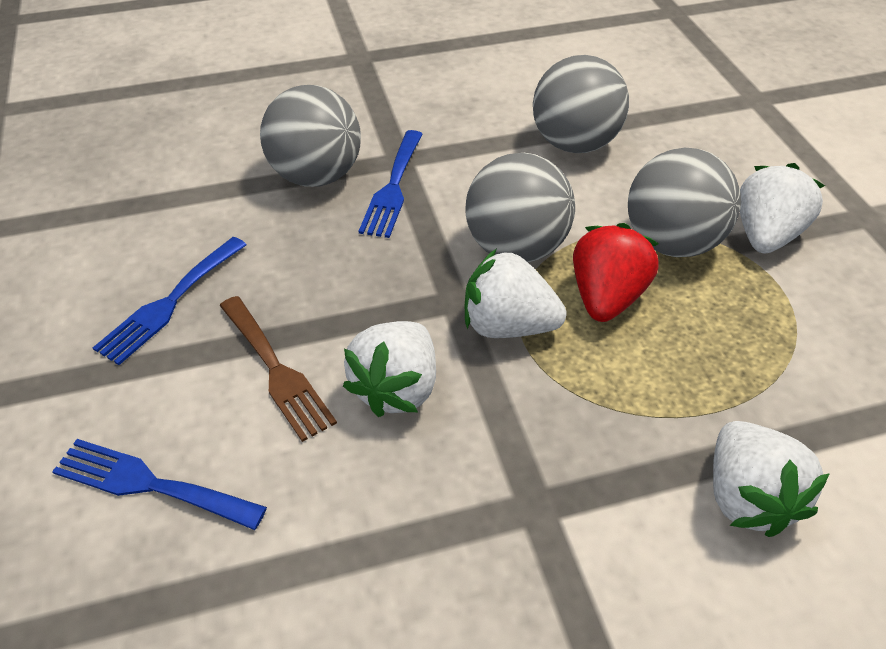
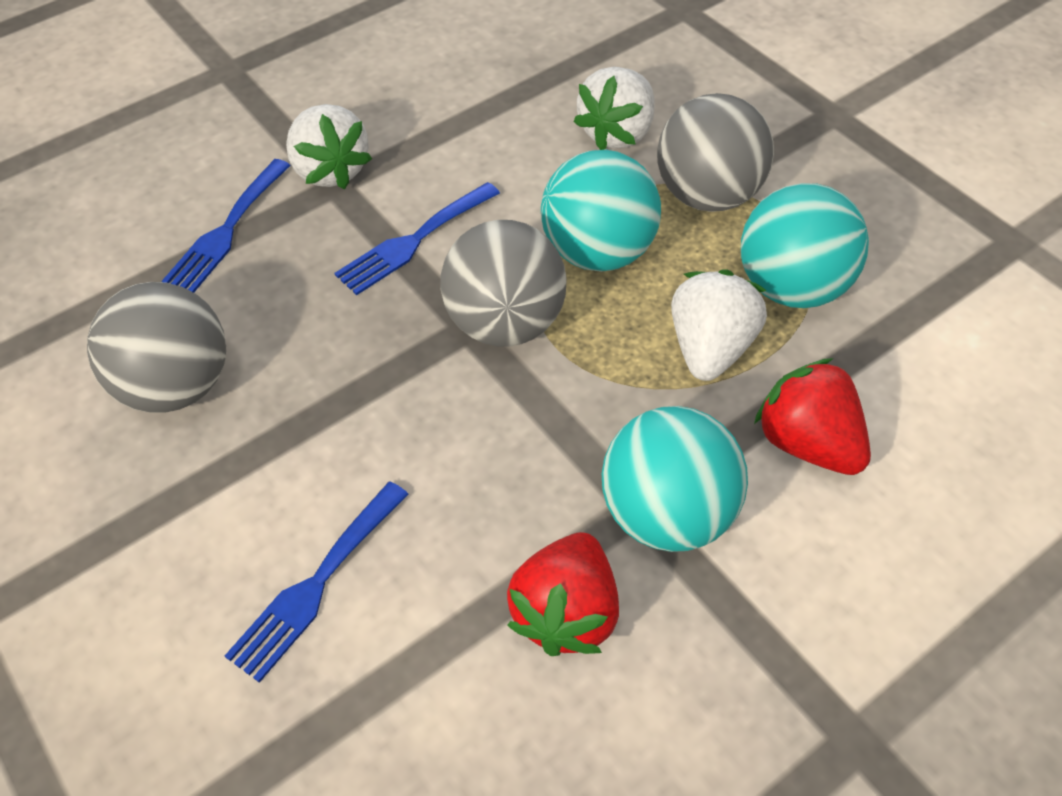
brown fork: [220,296,337,442] = 1 -> none = 0
grey ball: [260,85,361,187] [465,153,575,262] [533,55,629,153] [628,147,741,257] = 4 -> [87,282,226,413] [440,220,567,347] [657,93,774,212] = 3
red strawberry: [573,223,659,322] = 1 -> [507,532,619,656] [754,358,871,475] = 2
turquoise ball: none = 0 -> [541,150,661,272] [602,406,748,552] [741,183,869,308] = 3
white strawberry: [343,321,436,417] [465,249,566,338] [713,421,830,537] [740,163,825,253] = 4 -> [286,104,372,189] [573,67,655,150] [671,269,767,381] = 3

